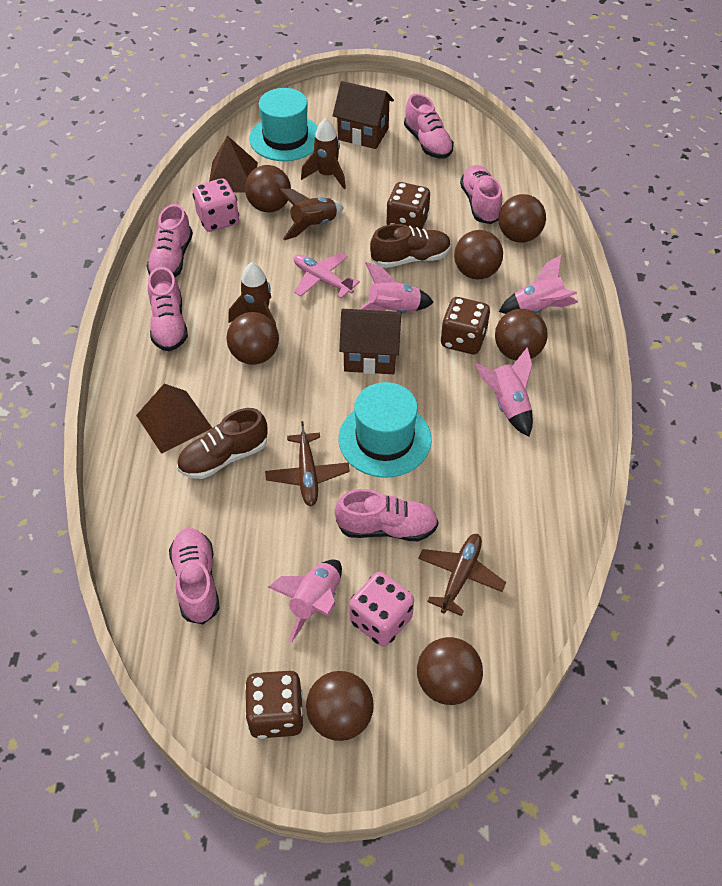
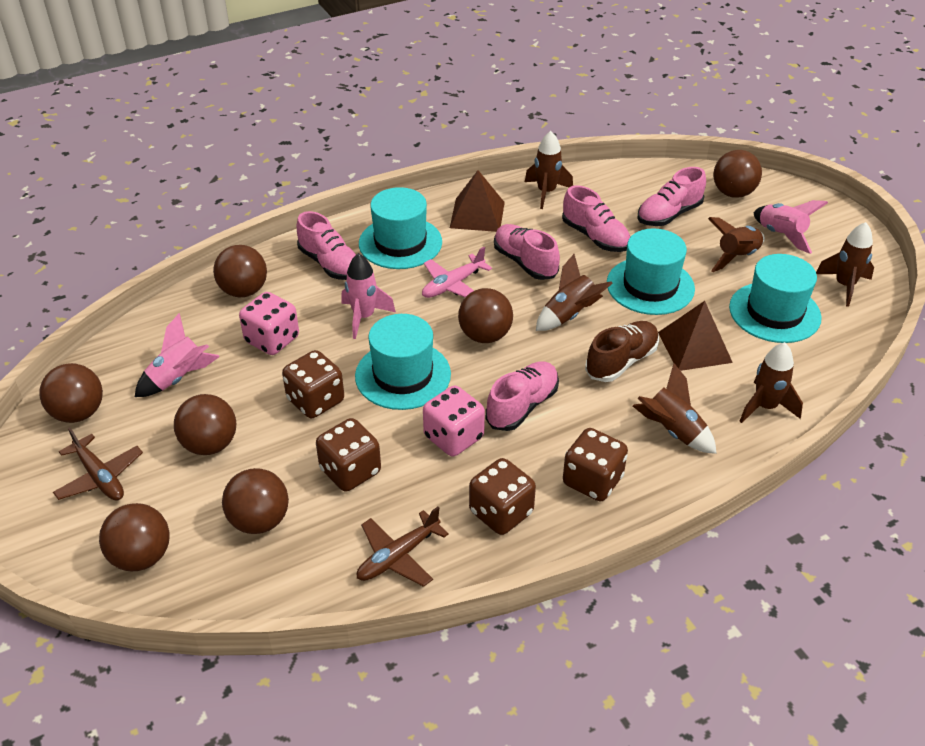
brown dice: [245,670,303,739] [386,182,430,230] [440,297,490,354] = 3 -> [282,350,344,418] [316,418,381,492] [469,458,536,535] [563,428,628,501] = 4
brown house: [333,81,394,149] [339,309,402,374] = 2 -> none = 0
brown rocket: [228,262,277,328] [279,189,344,240] [301,118,346,189] = 3 -> [525,131,573,209] [536,254,613,331] [633,363,717,454] [708,217,765,272] [740,342,803,423] [816,222,874,307] = 6
brown shoe: [177,408,267,479] [370,224,451,268] = 2 -> [585,321,659,382] = 1
pink rocket: [268,560,342,643] [359,262,434,313] [475,347,533,437] [499,255,578,314] = 4 -> [135,313,220,397] [342,253,396,339] [753,200,828,254] = 3
pink shoe: [146,204,193,277] [148,267,188,351] [169,528,220,624] [335,489,439,541] [404,93,454,159] [460,165,502,224] = 6 -> [296,211,356,280] [486,361,559,431] [494,224,560,280] [562,185,630,252] [637,167,706,226] = 5
turquoise hat: [249,88,318,161] [338,382,432,478] = 2 -> [355,314,451,410] [359,187,442,269] [607,229,695,315] [729,254,822,343] = 4

